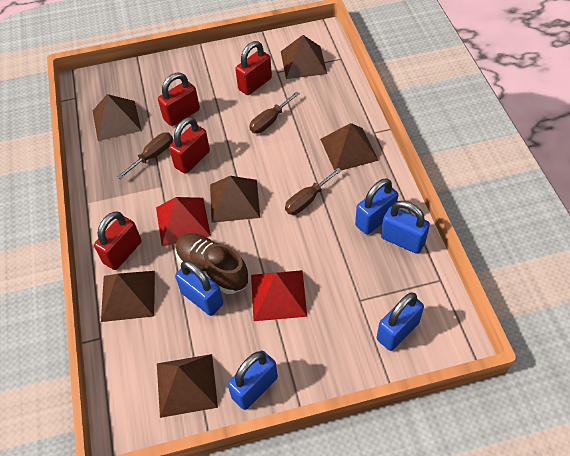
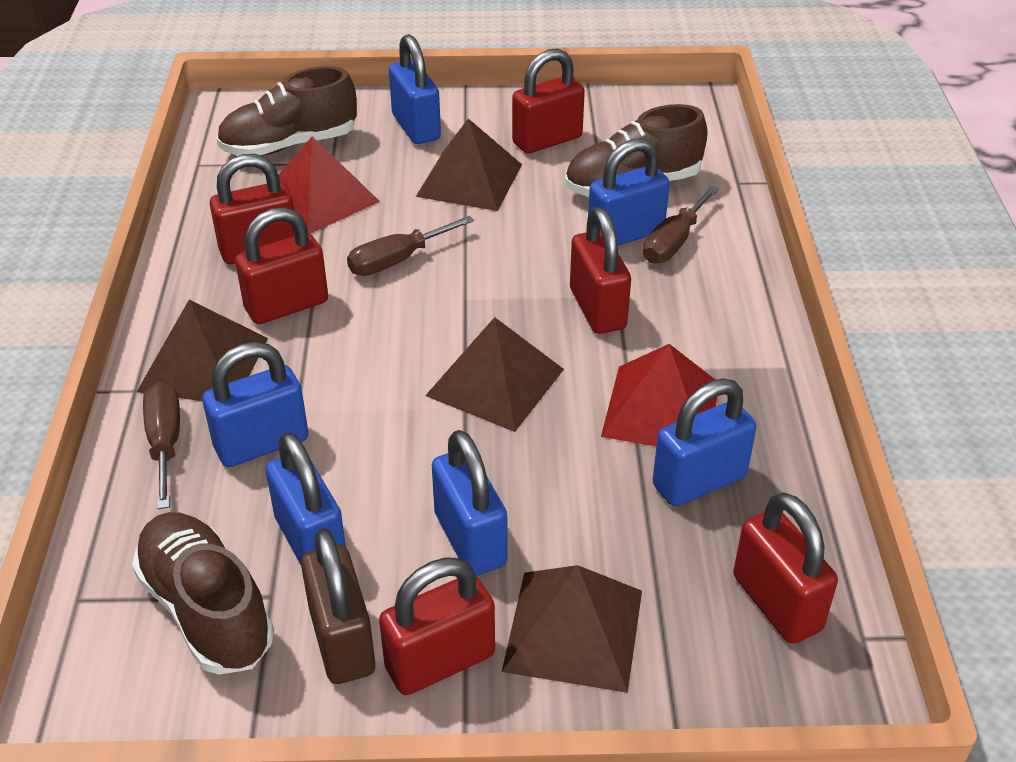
blue padlock: [175,260,223,316] [227,351,278,410] [355,178,398,235] [377,293,424,351] [381,201,430,254] = 5 -> [202,342,309,467] [265,432,346,565] [389,34,441,144] [432,430,507,576] [588,138,670,246] [653,379,756,506] = 6
brown padlock: none = 0 -> [301,528,375,684] = 1
brown pyramid: [93,94,141,141] [101,271,155,322] [157,354,218,418] [210,176,260,223] [281,35,327,79] [320,123,379,170] = 6 -> [137,300,268,401] [416,119,522,211] [425,317,564,432] [502,565,642,693] = 4
brown shoe: [175,233,249,294] = 1 -> [132,512,274,674] [216,66,357,156] [565,104,708,197] = 3
red padlock: [94,211,141,270] [158,73,200,126] [169,117,210,174] [235,41,272,95] = 4 -> [210,154,294,264] [235,207,328,324] [379,557,495,695] [512,48,585,154] [570,207,631,334] [733,492,838,644] = 6

